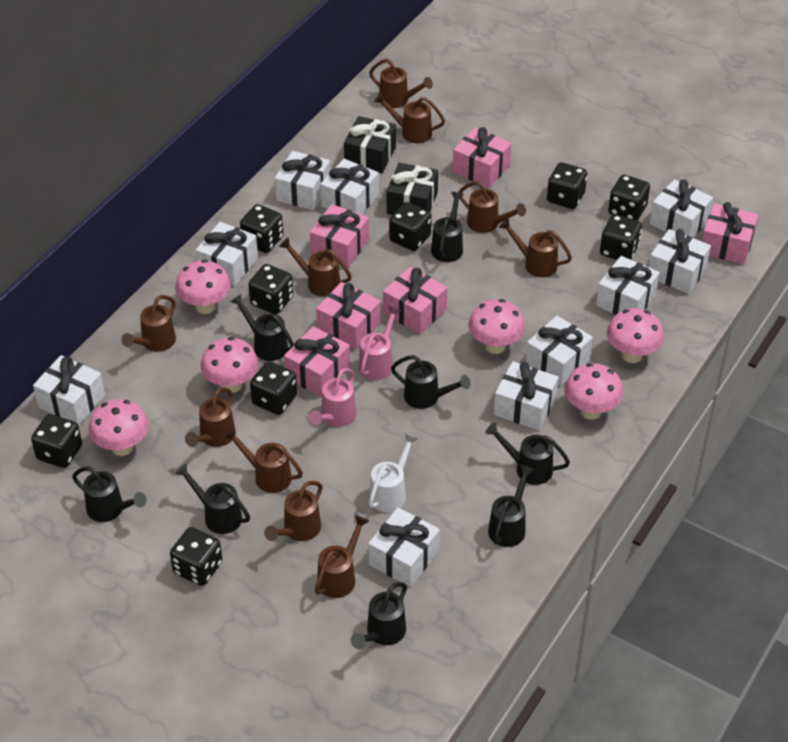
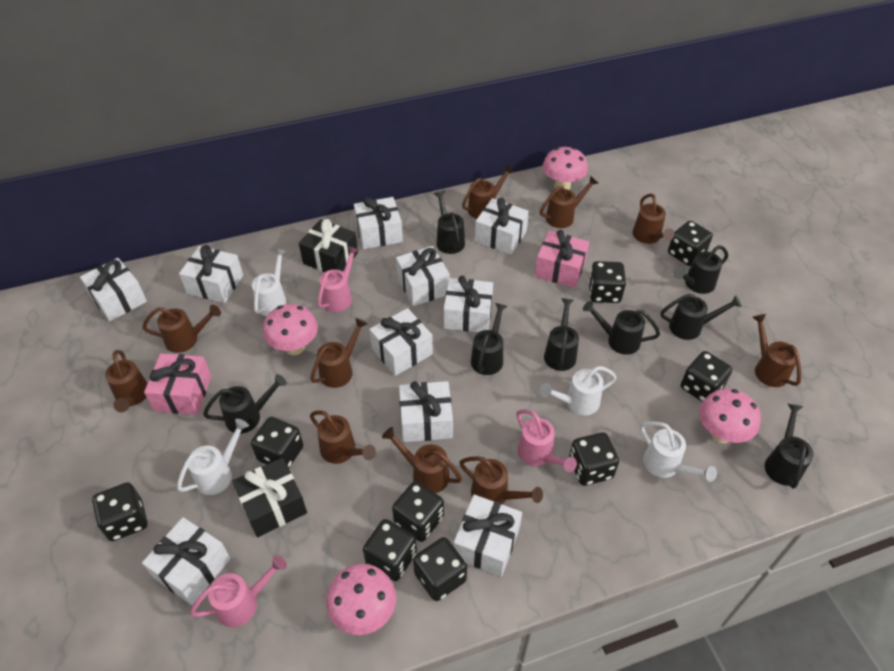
pink gift: [284,326,350,397] [310,204,369,268] [316,282,381,350] [383,267,447,334] [453,127,512,188] [702,202,758,264] = 6 -> [144,353,211,415] [535,230,589,288] = 2
pink mushroom: [89,399,149,456] [175,260,231,314] [201,337,259,393] [468,299,525,354] [565,363,623,420] [607,308,664,363] = 6 -> [263,304,318,355] [326,564,396,635] [543,147,588,190] [699,388,761,443] = 4
pink watering can: [308,368,356,427] [359,306,401,380] = 2 -> [190,555,287,627] [317,246,359,312] [516,409,577,472] = 3
white watering can: [369,433,419,512] = 1 -> [177,419,249,495] [252,248,287,316] [540,366,617,415] [640,421,717,482] = 4

